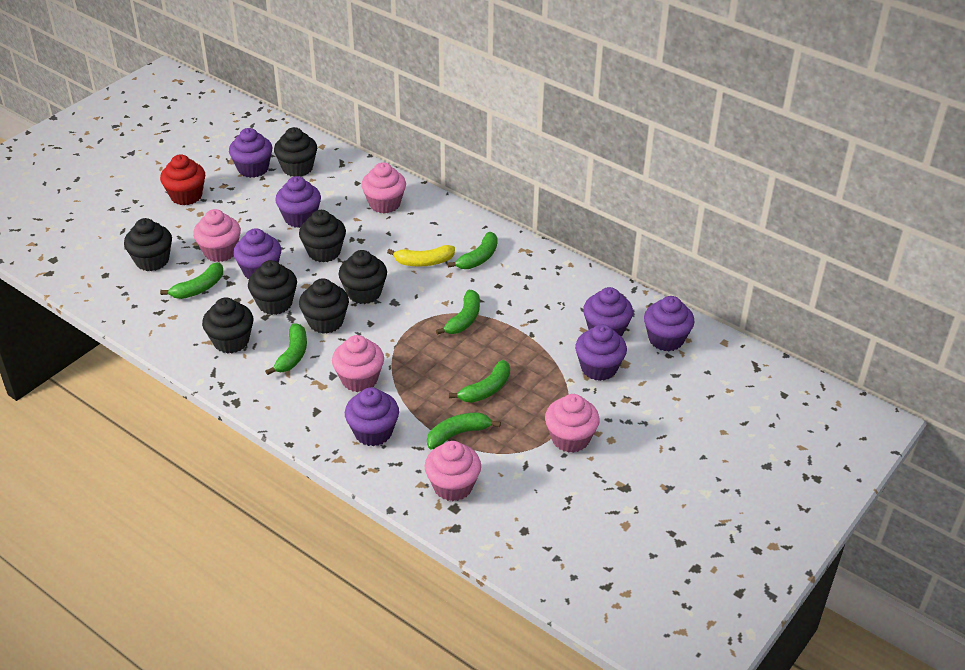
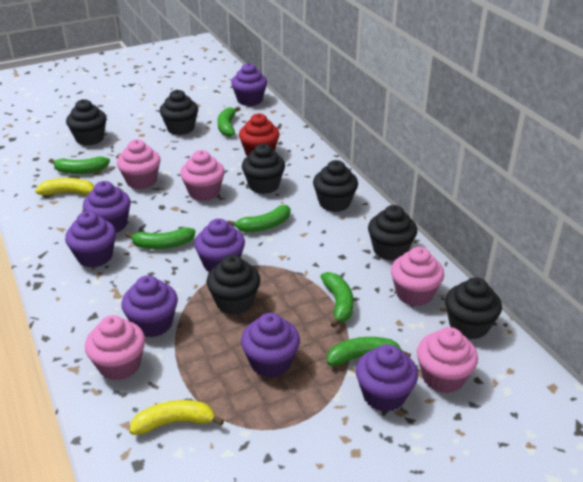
yellow banana: [387,245,455,266] = 1 -> [35,178,94,196] [129,400,224,435] = 2

